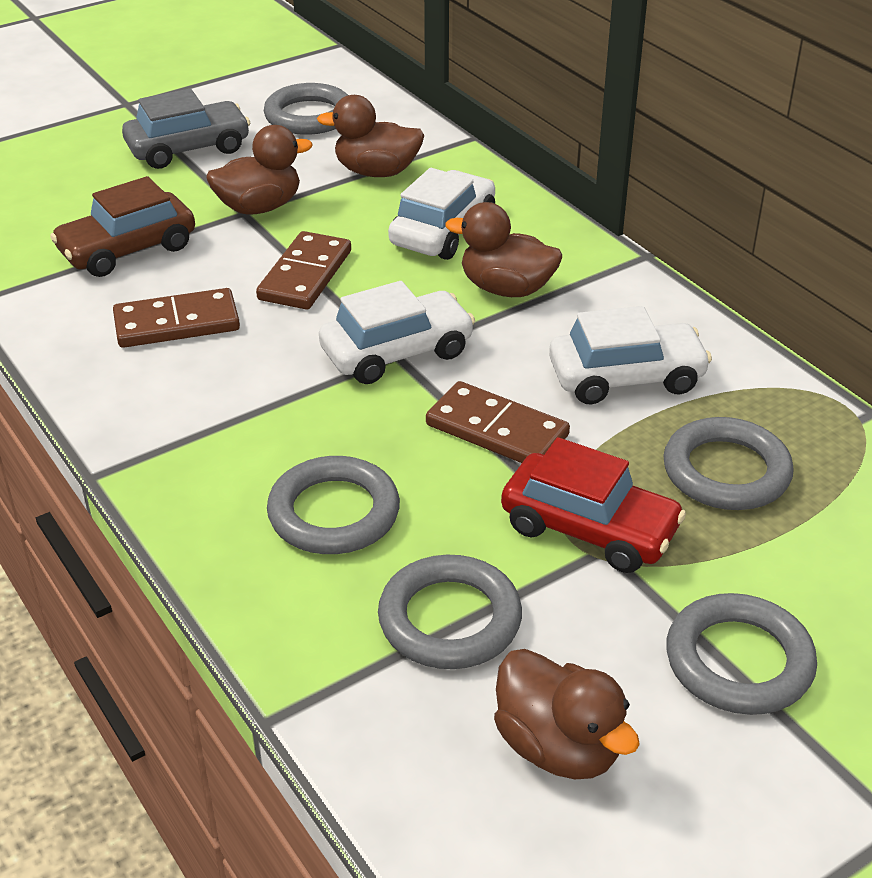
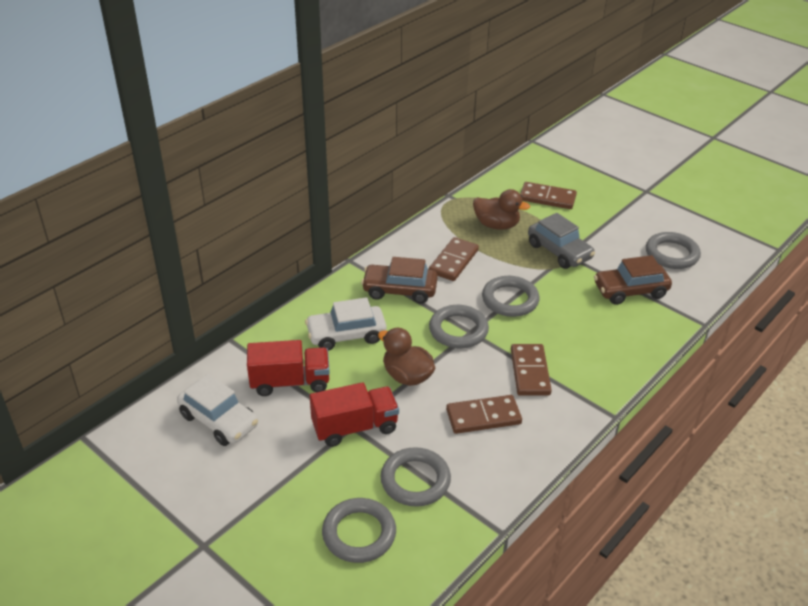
brown car: [50,176,195,277] = 1 -> [361,257,438,304] [594,255,672,305] = 2
brown domino: [113,288,240,348] [256,231,351,309] [426,381,570,463] = 3 -> [429,237,479,281] [446,395,522,434] [511,344,552,396] [520,182,577,209] = 4
brown duck: [207,125,312,215] [317,95,425,177] [445,202,562,297] [494,649,640,779] = 4 -> [378,328,435,386] [473,189,530,230] = 2
red car: [501,437,686,573] = 1 -> none = 0
red truck: none = 0 -> [247,340,330,396] [310,382,399,447] = 2
white car: [319,281,475,384] [388,168,495,260] [549,306,712,404] = 3 -> [177,374,258,446] [305,297,387,351] = 2

